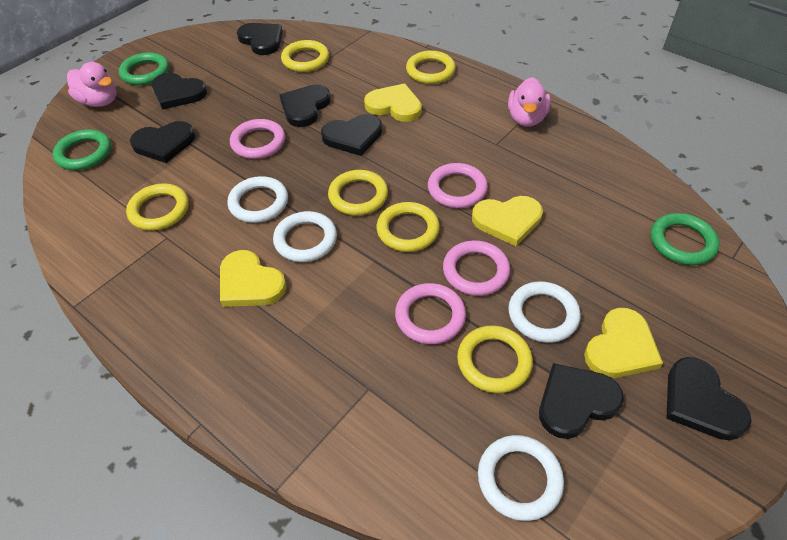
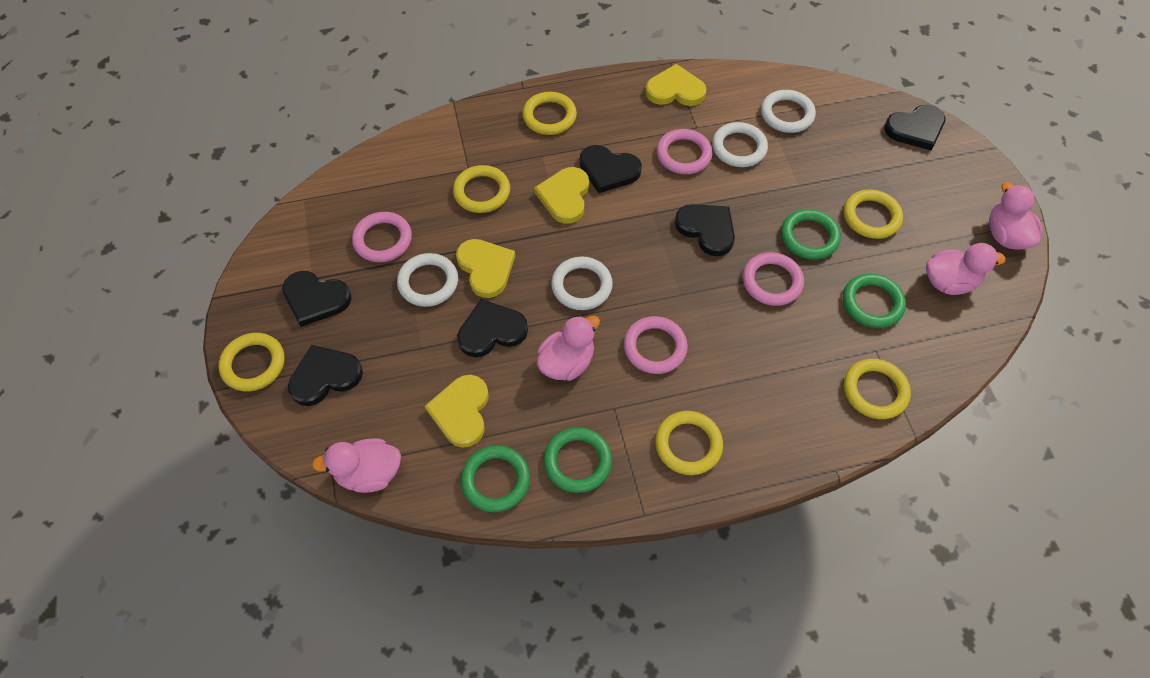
black heart: [130,121,195,163] [152,73,207,110] [237,23,283,55] [279,85,331,127] [321,114,382,156] [539,363,624,439] [666,357,752,441] = 7 -> [282,271,352,327] [288,345,363,406] [457,299,528,357] [580,145,642,193] [675,204,735,256] [884,105,946,150] = 6
green ring: [53,129,111,170] [119,52,169,85] [650,213,720,265] = 3 -> [461,445,530,512] [543,427,612,493] [781,209,841,260] [843,273,906,328] = 4
pink duck: [67,62,117,107] [508,77,551,127] = 2 -> [312,438,401,493] [537,315,600,381] [926,243,1006,295] [989,182,1043,250] = 4

